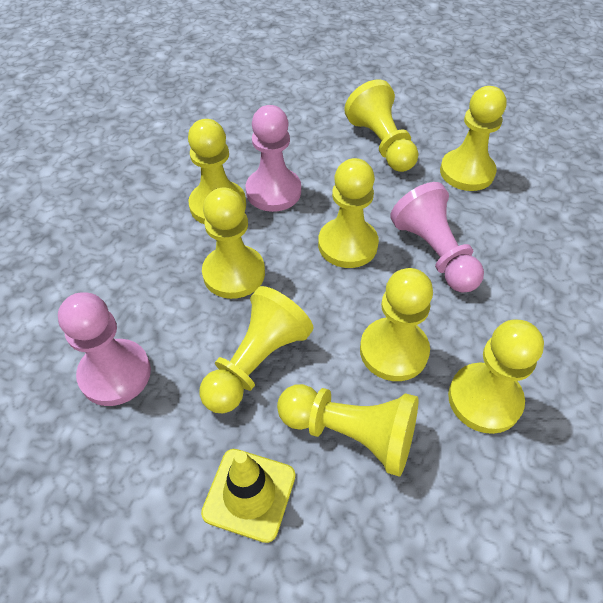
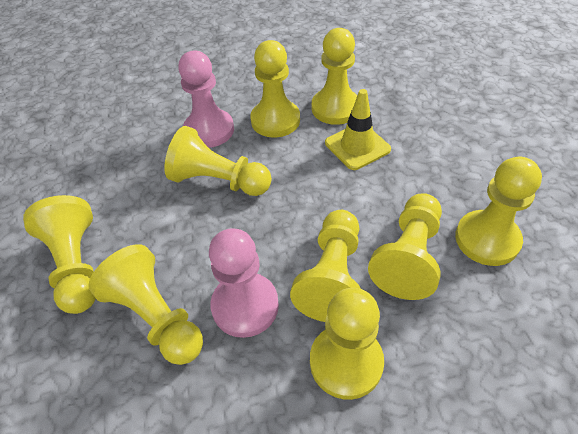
pink pawn: [58,292,151,406] [246,105,301,212] [390,182,484,292] = 3 -> [178,51,234,148] [209,228,279,338] = 2

